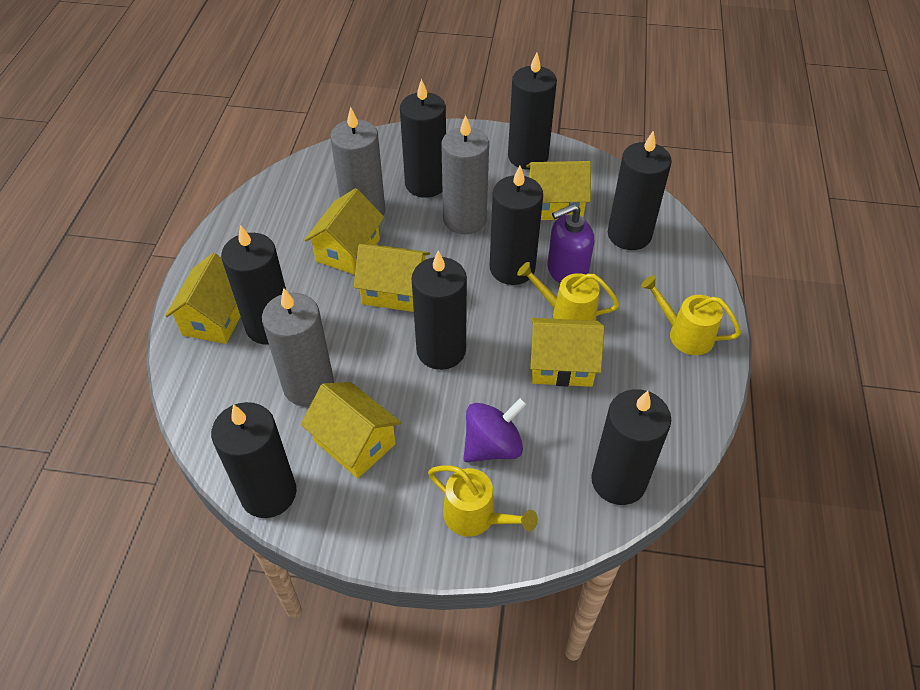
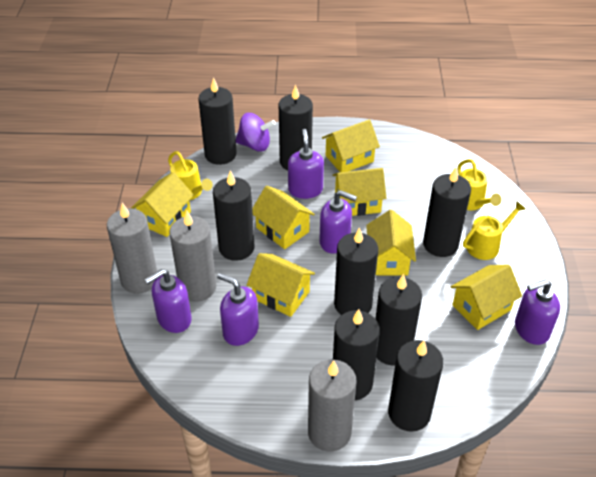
purple soap dispenser: [547,204,594,283] = 1 -> [145,269,192,333] [217,273,259,346] [288,129,324,199] [319,190,357,253] [515,279,560,345] = 5
yellow house: [165,253,241,344] [301,382,401,478] [304,188,384,275] [354,244,430,312] [526,161,591,220] [530,318,605,387] = 6 -> [131,172,194,237] [246,253,315,317] [252,186,315,249] [322,120,380,172] [333,168,387,216] [366,210,416,276] [451,264,522,330] = 7

